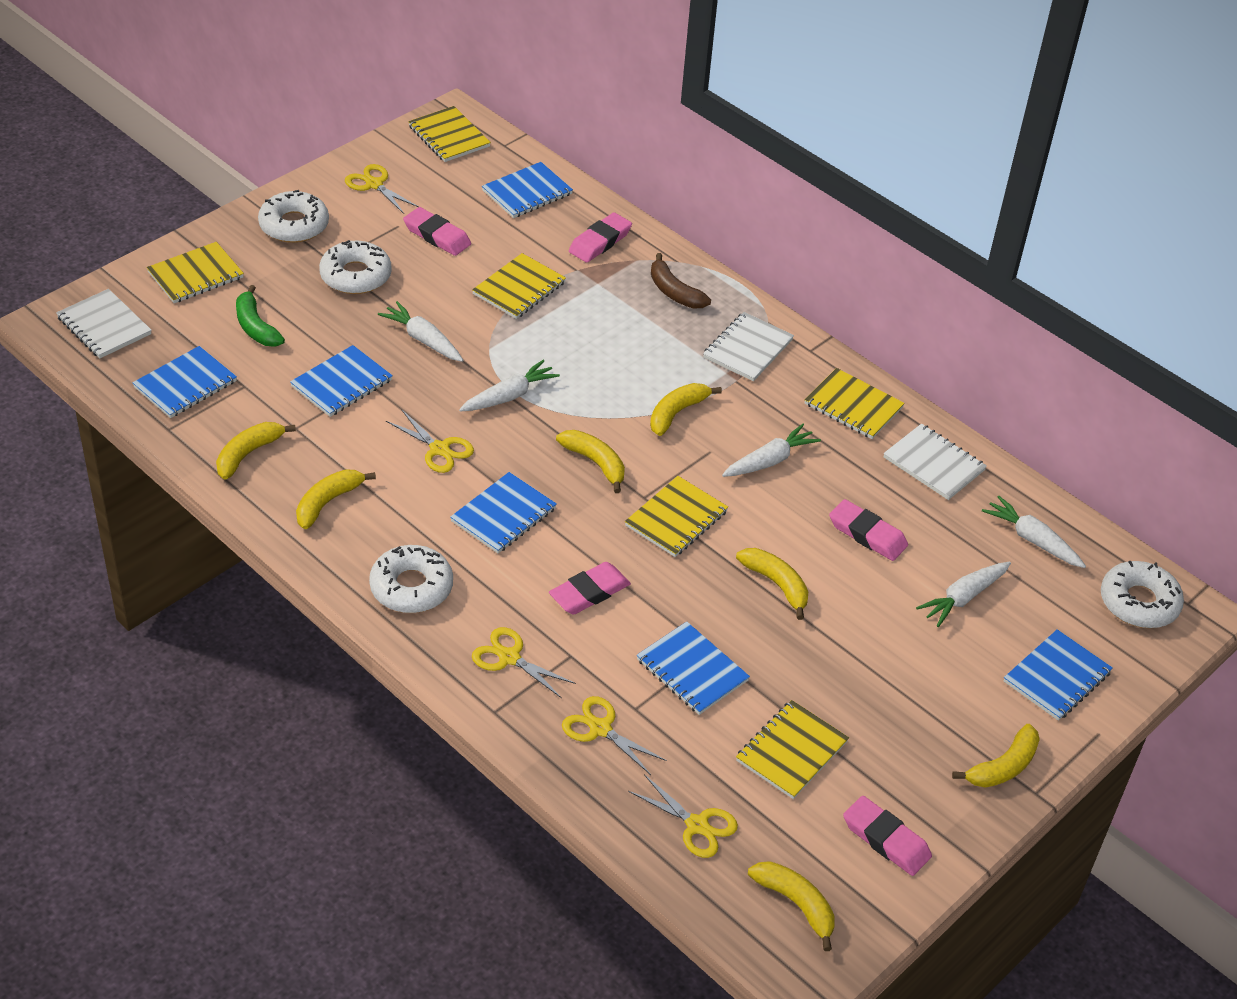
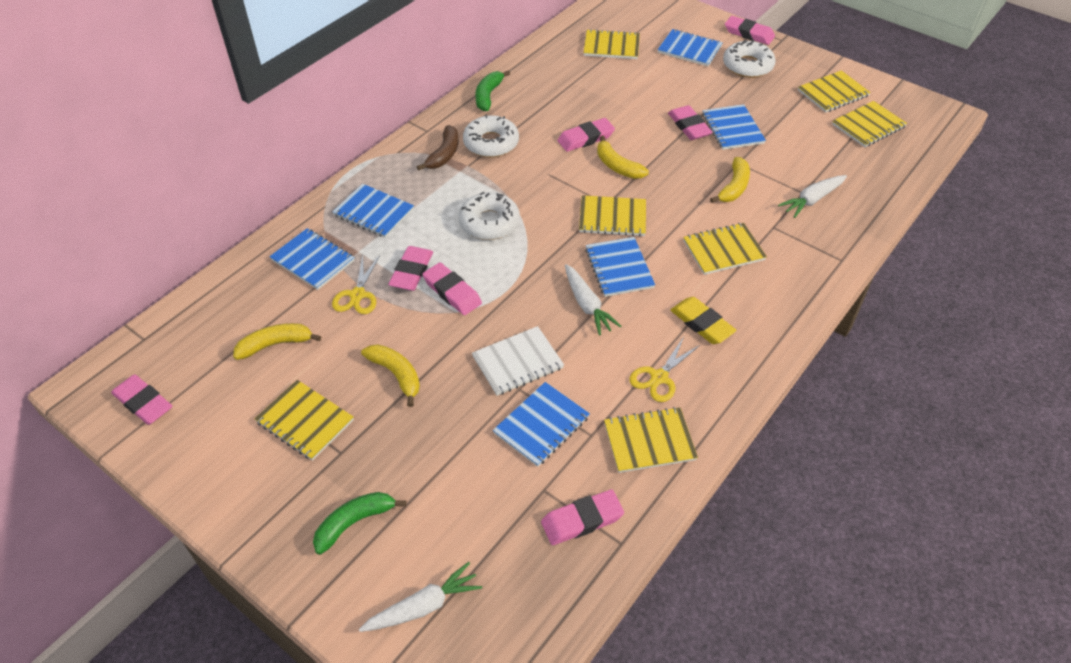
green banana: [236,285,285,347] = 1 -> [313,492,407,555] [475,70,510,111] = 2
pink eraser: [403,207,471,256] [549,562,631,615] [569,212,632,262] [829,499,908,561] [843,796,932,876] = 5 -> [111,374,172,425] [388,246,433,291] [422,262,482,315] [541,489,624,545] [557,118,615,152] [668,105,713,140] [725,16,775,45] = 7
white carrot: [378,301,463,362] [459,360,560,412] [722,424,821,477] [916,562,1011,627] [982,496,1086,568] = 5 -> [359,562,482,632] [565,264,622,336] [778,175,847,218] = 3
white donut: [258,190,329,243] [319,240,392,294] [369,545,453,613] [1101,561,1184,628] = 4 -> [459,192,520,240] [463,115,519,157] [723,40,775,78] = 3
white notebook: [56,289,152,358] [703,312,794,381] [884,424,987,500] = 3 -> [472,326,564,396] = 1
yellow banana: [216,422,296,479] [296,469,376,529] [556,430,625,493] [650,383,722,436] [736,548,808,620] [748,861,834,951] [952,724,1040,788] = 7 -> [233,323,321,360] [361,344,420,407] [597,136,649,179] [710,157,750,203] = 4
yellow eraser: none = 0 -> [671,297,737,344] = 1
yellow notebook: [147,242,244,303] [408,106,491,162] [472,253,566,319] [625,476,728,557] [736,700,849,799] [804,368,905,439] = 6 -> [255,380,354,461] [579,195,646,237] [583,29,640,59] [604,407,698,473] [683,223,767,275] [798,70,871,113] [832,101,907,147] = 7
yellow scissors: [345,164,419,214] [386,410,474,473] [472,627,576,698] [562,696,667,775] [628,774,738,858] = 5 -> [332,255,380,314] [629,337,700,402] = 2

